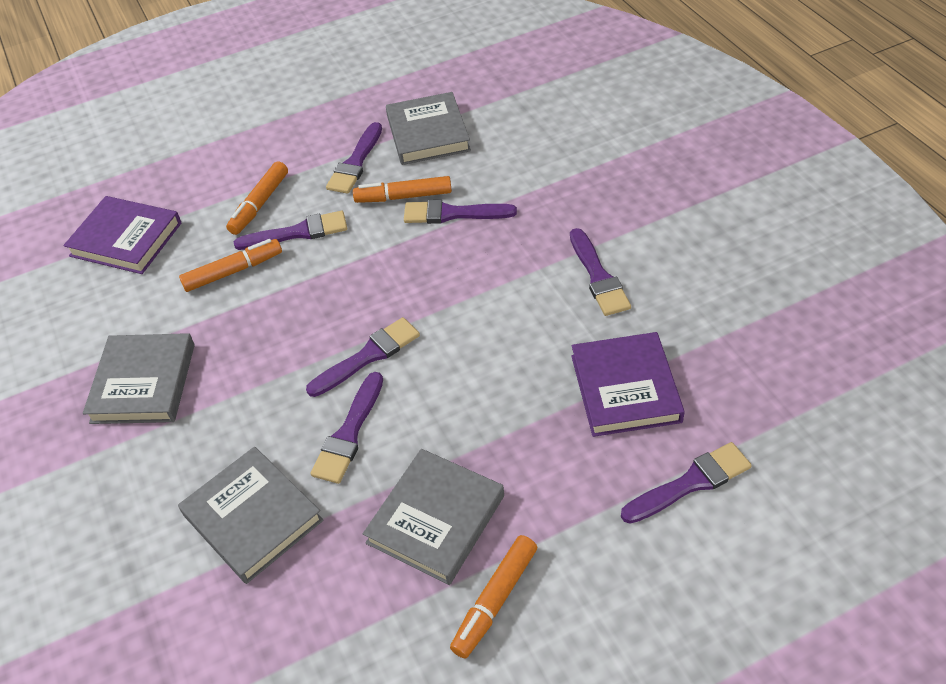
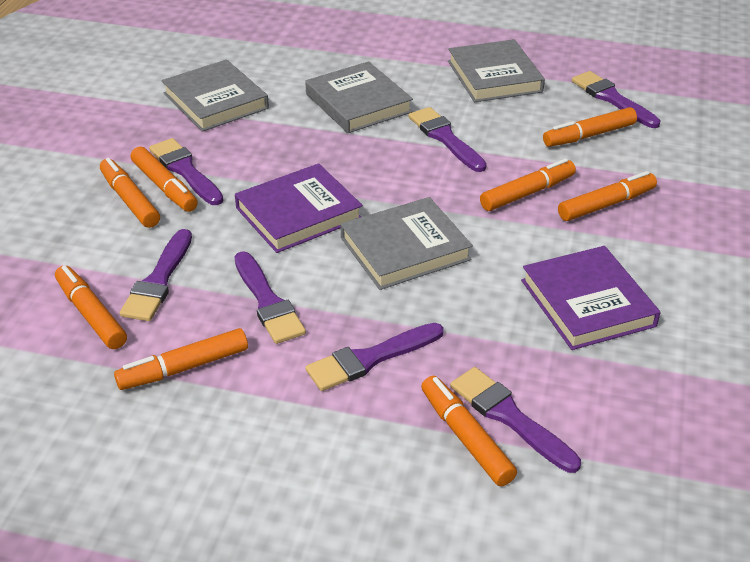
orange marker: [179,239,282,292] [226,161,288,235] [353,176,452,203] [450,535,537,659] = 4 -> [55,265,127,349] [100,158,160,228] [114,328,248,390] [131,146,198,212] [421,376,517,486] [480,158,576,211] [543,107,637,147] [558,171,657,221] = 8

